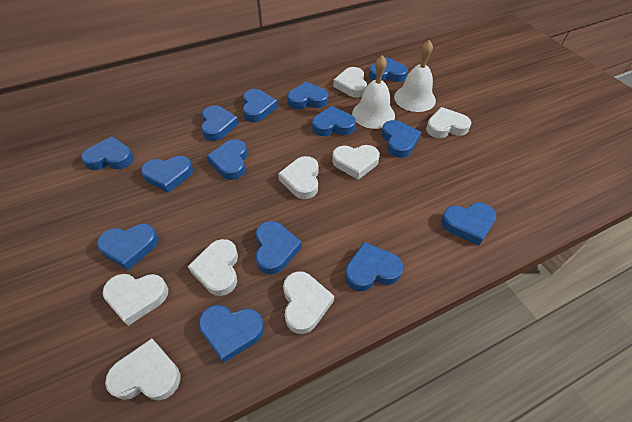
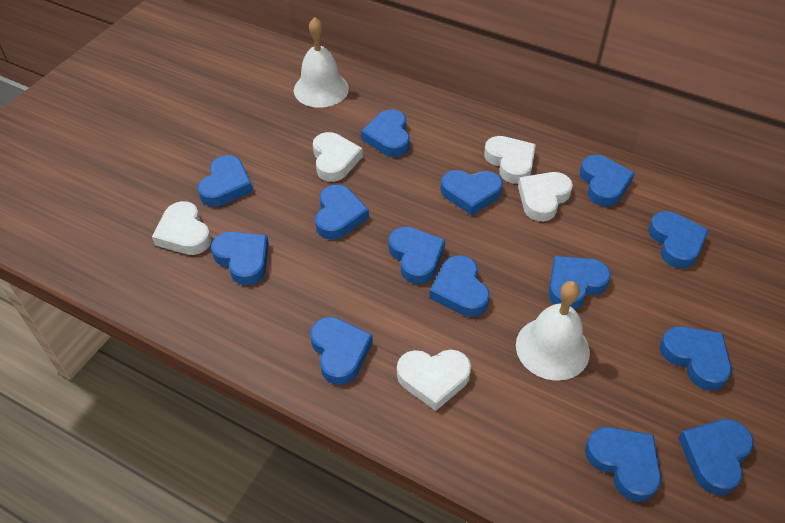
white heart: [102,274,168,326] [105,338,180,401] [187,239,238,296] [278,156,318,199] [283,271,334,334] [332,145,380,180] [333,67,367,97] [426,107,471,138] = 8 -> [152,201,211,255] [313,132,363,182] [397,350,471,411] [484,136,536,184] [518,172,573,221] = 5

